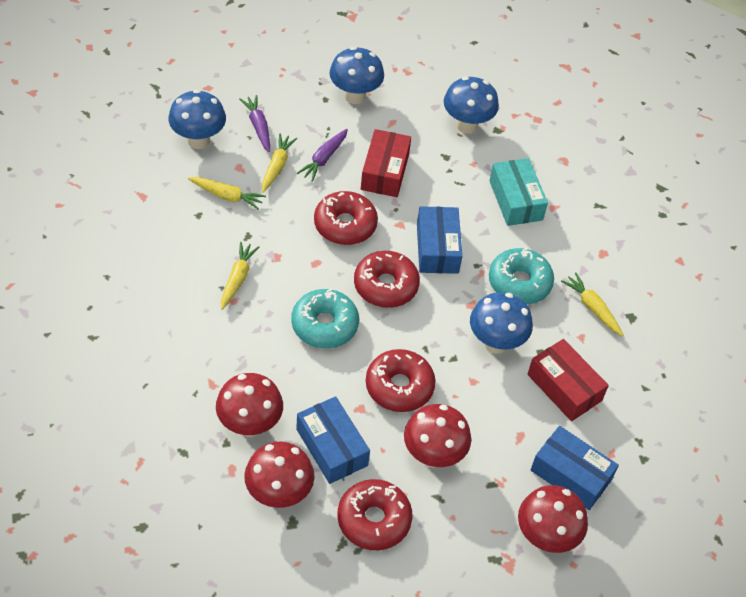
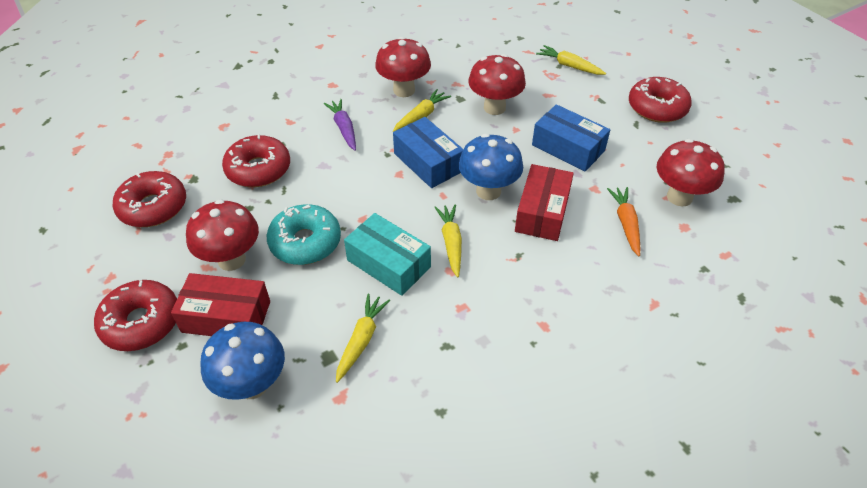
blue box: [296,396,370,484] [417,206,462,274] [531,426,619,510] = 3 -> [393,117,463,188] [532,104,610,171] = 2
blue mushroom: [168,90,226,149] [329,47,384,104] [444,77,499,134] [470,292,533,354] = 4 -> [200,322,285,400] [458,134,523,200] = 2
orange carrot: none = 0 -> [607,187,640,257] = 1
purple carrot: [239,95,270,152] [297,129,348,182] = 2 -> [324,99,356,151] = 1
turquoise donut: [292,288,359,348] [489,248,554,304] = 2 -> [266,204,341,265] = 1

